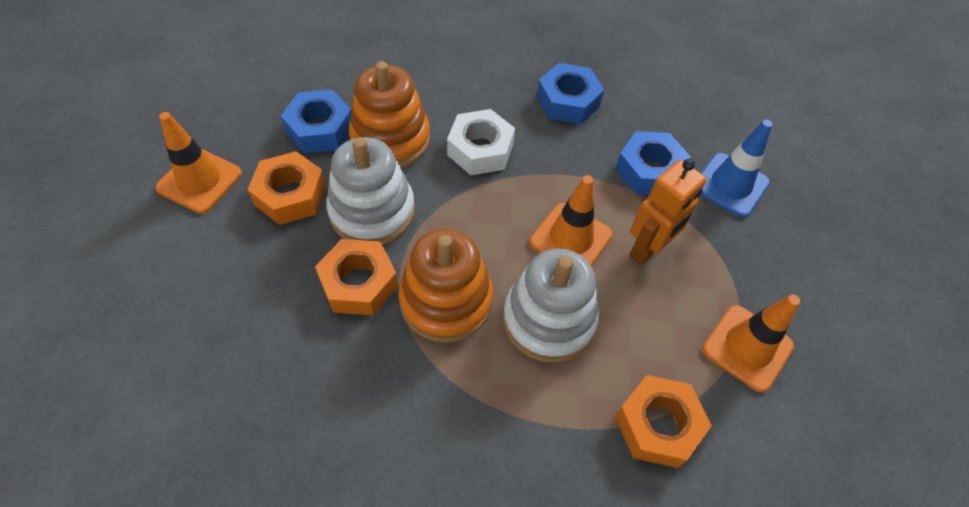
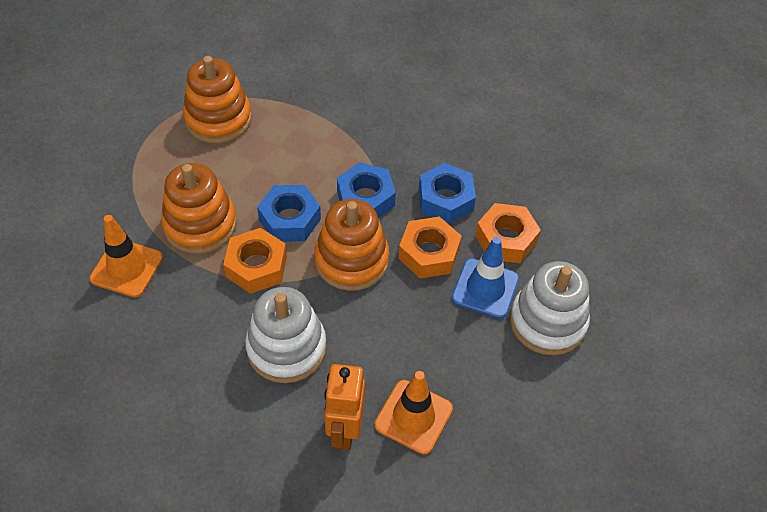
orange stacking toy: [349,61,430,168] [399,229,493,343] = 2 -> [161,163,237,254] [183,56,252,143] [314,199,389,291] = 3
orange traffic cone: [155,112,242,214] [530,175,613,266] [703,295,800,393] = 3 -> [90,215,163,297] [374,371,453,455] = 2
white nut: [447,109,515,175] = 1 -> none = 0

